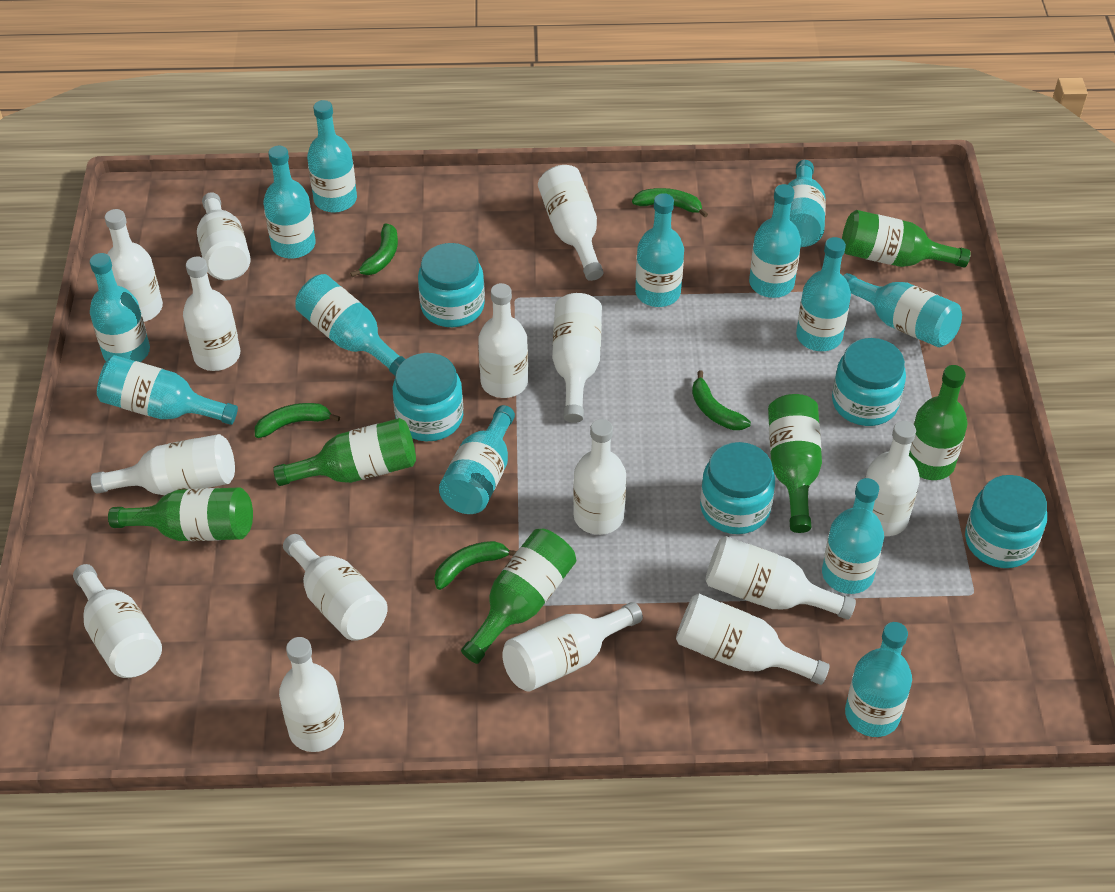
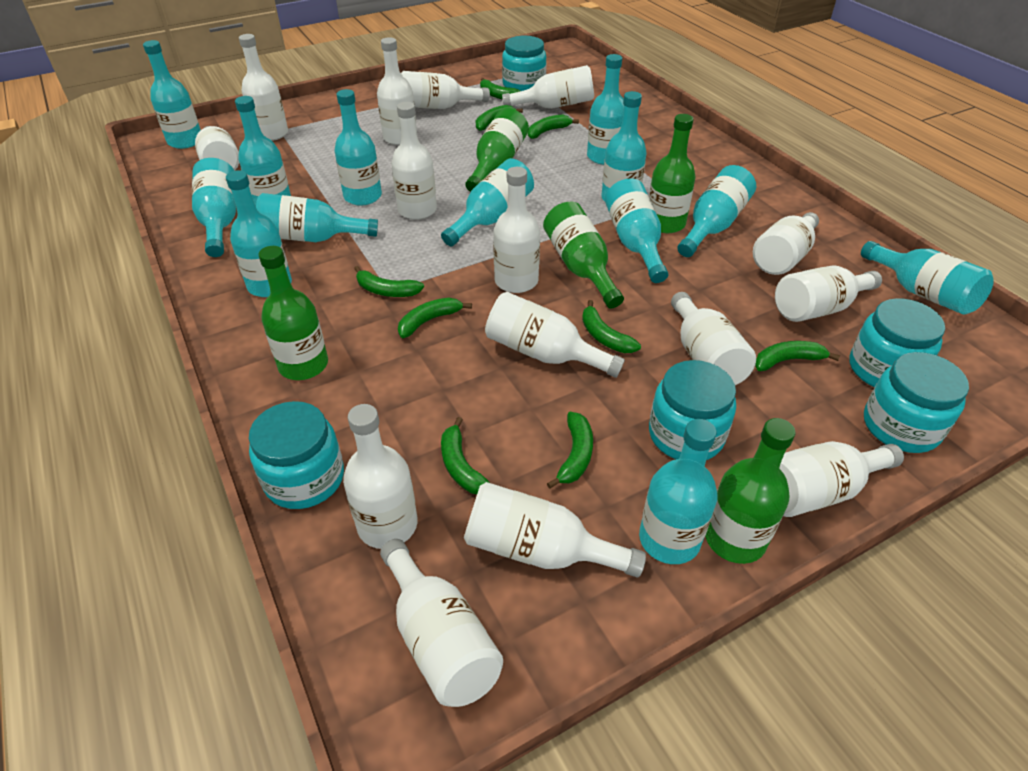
green banana: [255,403,340,438] [350,223,398,277] [434,541,517,590] [632,188,708,217] [692,370,751,430] = 5 -> [354,266,424,297] [398,298,472,338] [441,417,490,494] [476,105,523,131] [480,78,520,100] [528,115,579,139] [547,412,593,489] [582,300,641,353] [755,341,840,371] = 9
green bottle: [108,487,253,541] [273,418,416,486] [461,529,576,664] [768,394,822,533] [842,210,970,267] [909,365,968,480] = 6 -> [258,246,328,380] [465,108,529,192] [543,202,624,309] [649,114,696,233] [705,418,795,564] = 5

